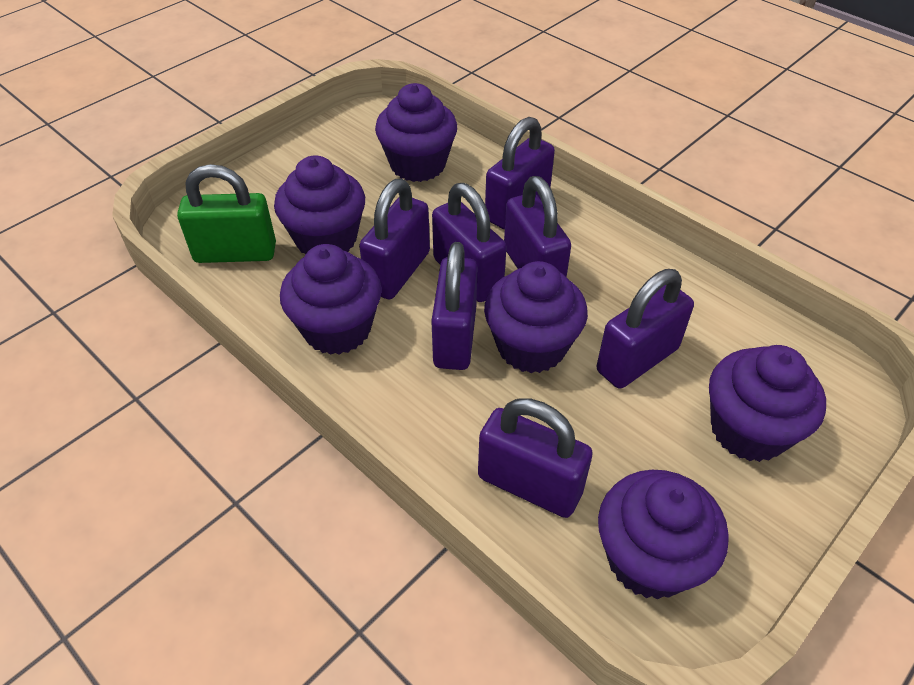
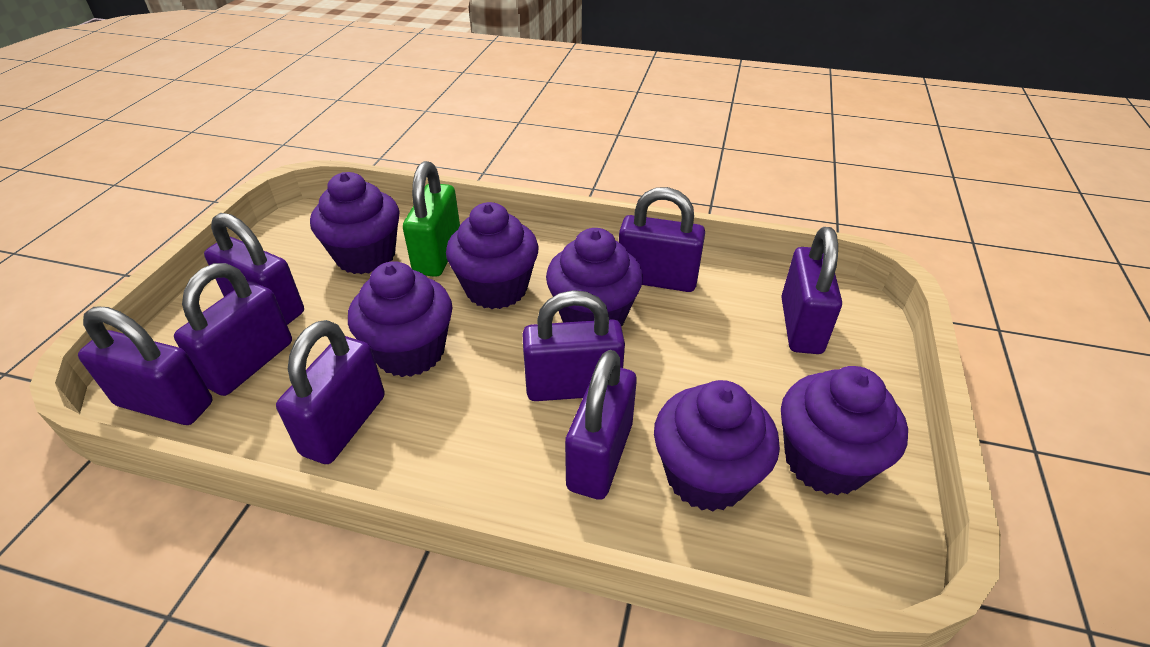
purple padlock: [359,179,430,299] [431,242,478,370] [432,183,507,302] [478,398,593,518] [485,117,555,230] [504,176,571,277] [597,269,694,389] = 7 -> [78,307,213,425] [174,263,292,396] [204,213,304,325] [276,320,385,464] [522,290,625,401] [565,350,637,500] [619,187,705,292] [781,227,842,354] = 8

